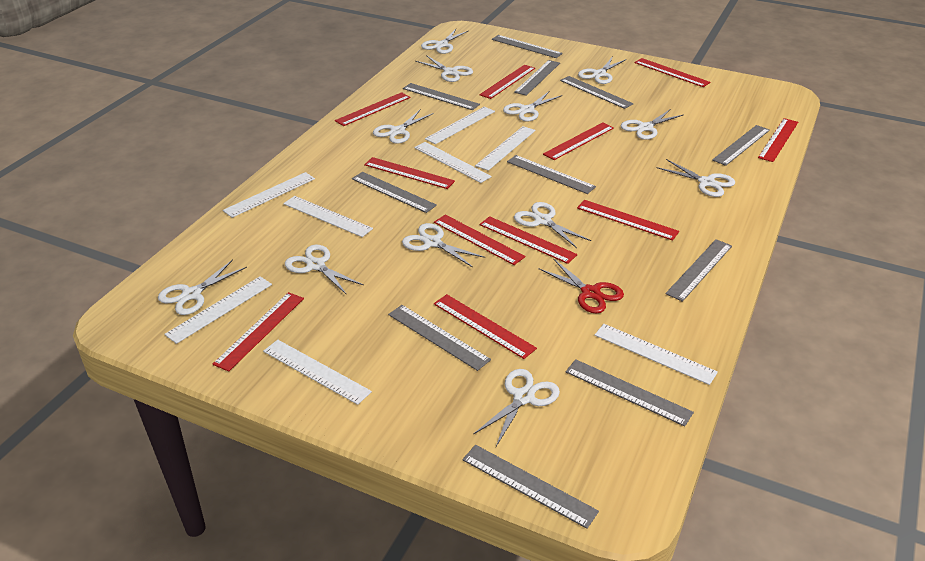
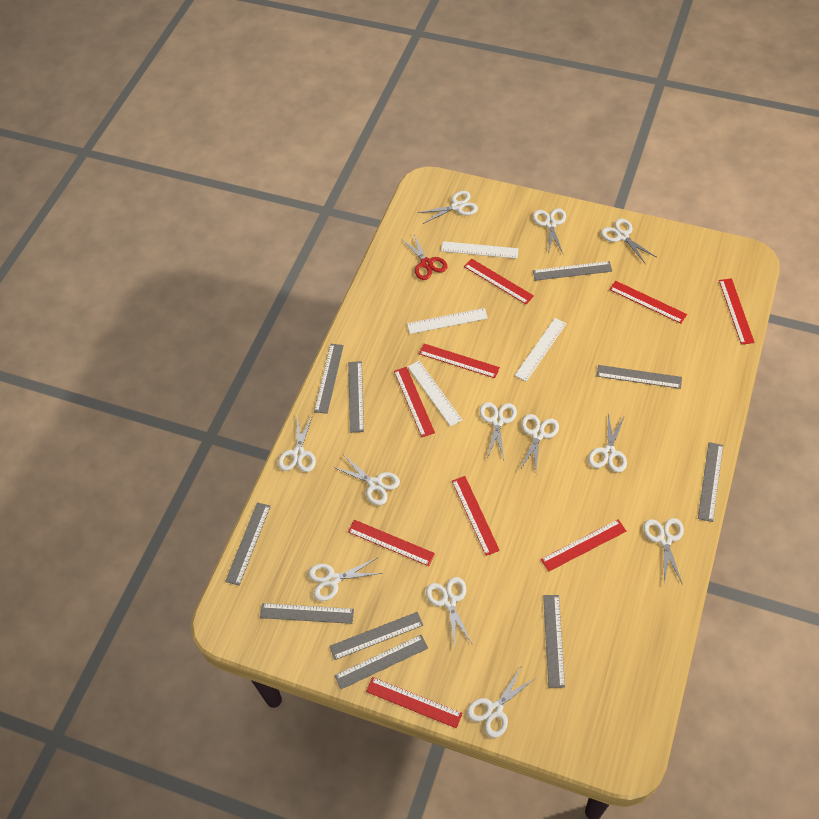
grey ruler: [352,172,437,213] [388,305,491,371] [403,83,480,110] [462,445,599,529] [492,35,563,58] [507,155,596,194] [514,60,560,96] [560,76,634,109] [566,359,694,427] [666,239,732,302] [712,125,770,166] = 11 -> [225,502,271,586] [260,603,354,624] [314,344,344,414] [330,612,423,660] [335,635,428,689] [348,361,364,433] [533,261,612,281] [543,595,565,688] [597,365,682,389] [698,442,723,522] = 10
red ruler: [213,292,304,372] [335,92,411,126] [364,157,455,189] [434,215,526,265] [434,294,537,359] [479,65,535,99] [479,216,578,264] [543,122,614,160] [577,200,679,241] [635,58,710,87] [758,118,798,162] = 11 -> [348,520,435,566] [366,677,463,728] [394,367,435,437] [419,344,500,378] [452,476,500,556] [464,258,534,304] [541,519,626,572] [609,281,687,324] [719,278,755,345] = 9
white ruler: [164,277,272,344] [223,172,315,218] [263,340,372,405] [283,196,373,237] [414,142,492,183] [425,107,495,144] [475,126,535,171] [595,324,718,385] = 8 -> [407,308,488,334] [408,361,462,427] [441,241,519,259] [515,318,567,381] = 4

